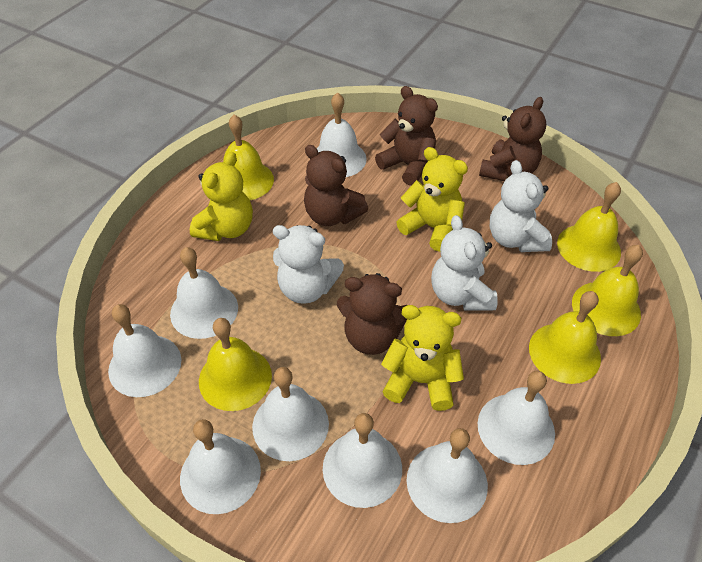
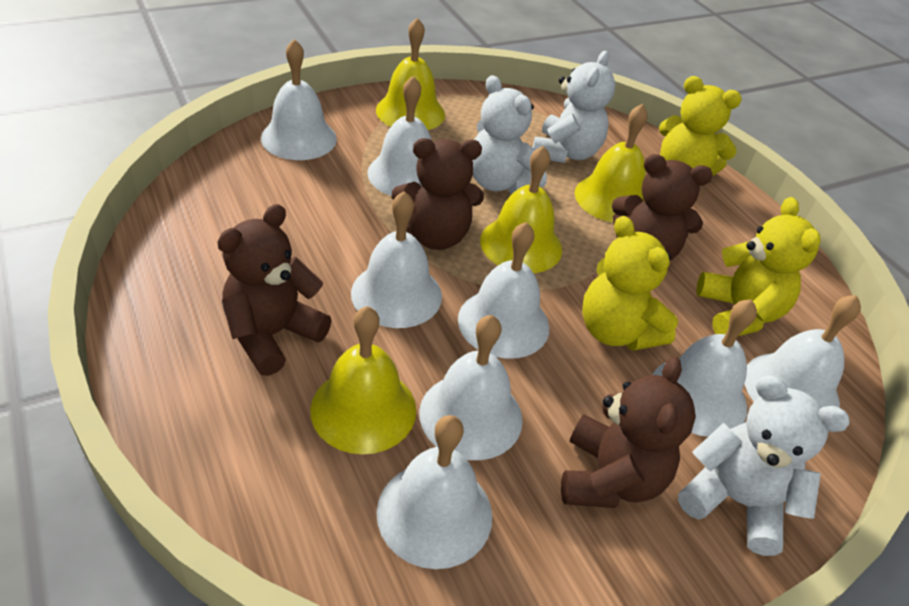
yellow bell: [199,318,272,411] [223,115,274,200] [529,291,601,384] [557,182,621,272] [572,245,643,336] = 5 -> [310,306,416,455] [376,17,445,130] [480,146,562,273] [575,104,648,223] = 4

